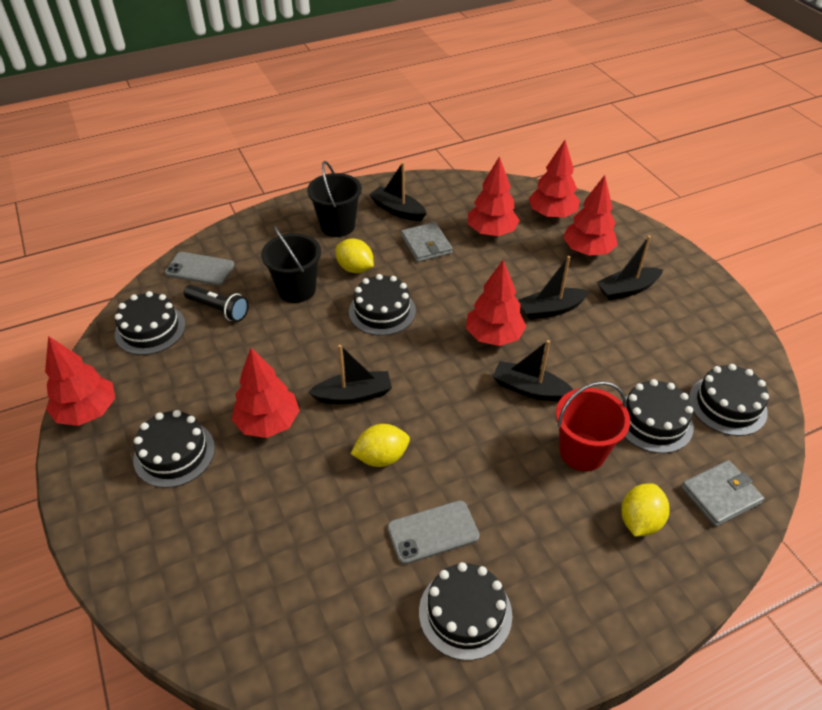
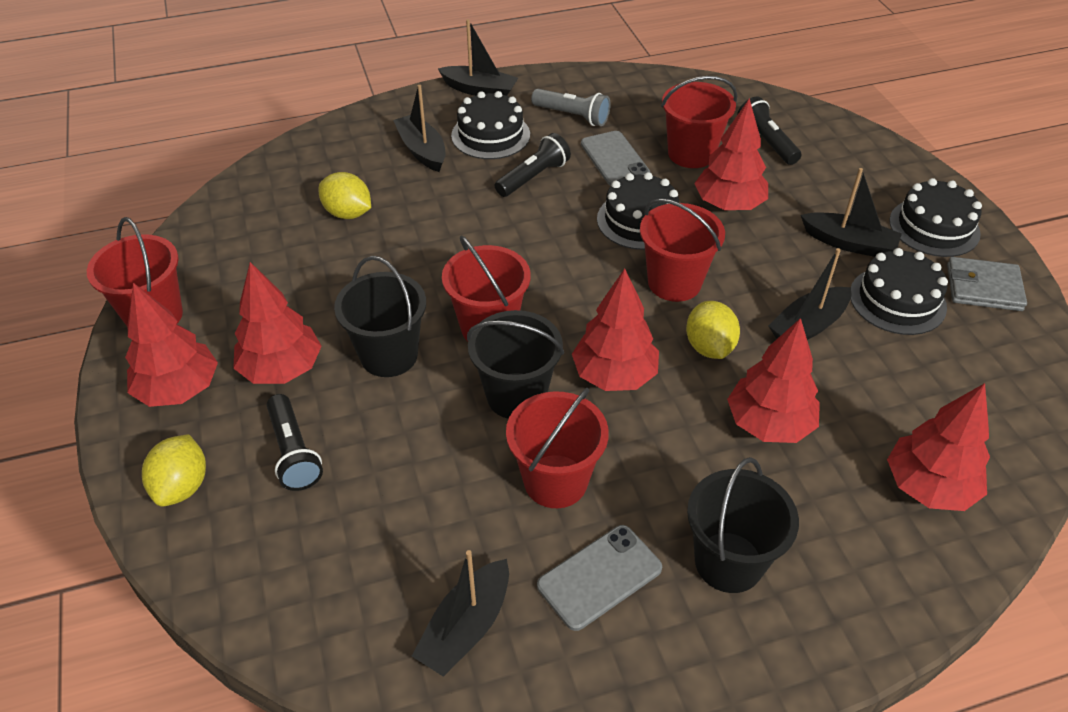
black bucket: [261,225,321,303] [307,161,362,237] = 2 -> [334,256,426,377] [467,310,564,419] [687,457,799,593] = 3
black cake: [115,291,186,355] [133,410,215,488] [349,274,416,336] [419,562,512,660] [621,379,694,453] [689,364,769,436] = 6 -> [451,91,530,159] [597,172,679,250] [851,248,948,335] [889,178,982,257] = 4
black flashlight: [184,285,249,322] = 1 -> [267,394,323,491] [495,133,571,197] [737,96,802,165] = 3
grey flashlight: none = 0 -> [531,89,611,126] = 1
grey wallet: [401,222,453,262] [681,460,765,527] = 2 -> [947,257,1027,311] = 1
red bucket: [556,381,630,471] = 1 -> [87,217,183,327] [442,235,531,340] [506,388,609,508] [640,199,725,302] [661,76,737,168] = 5

